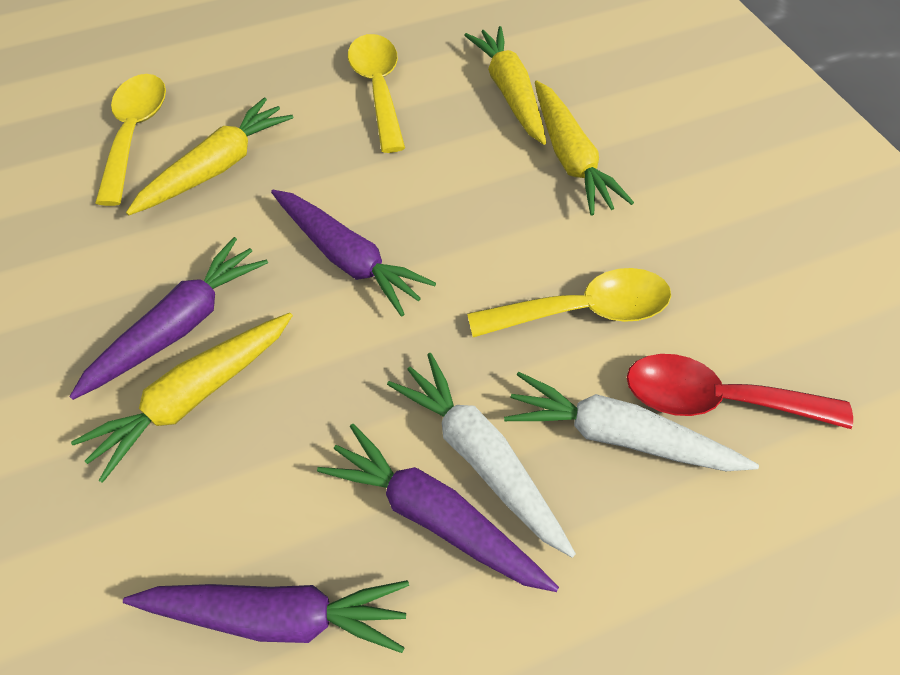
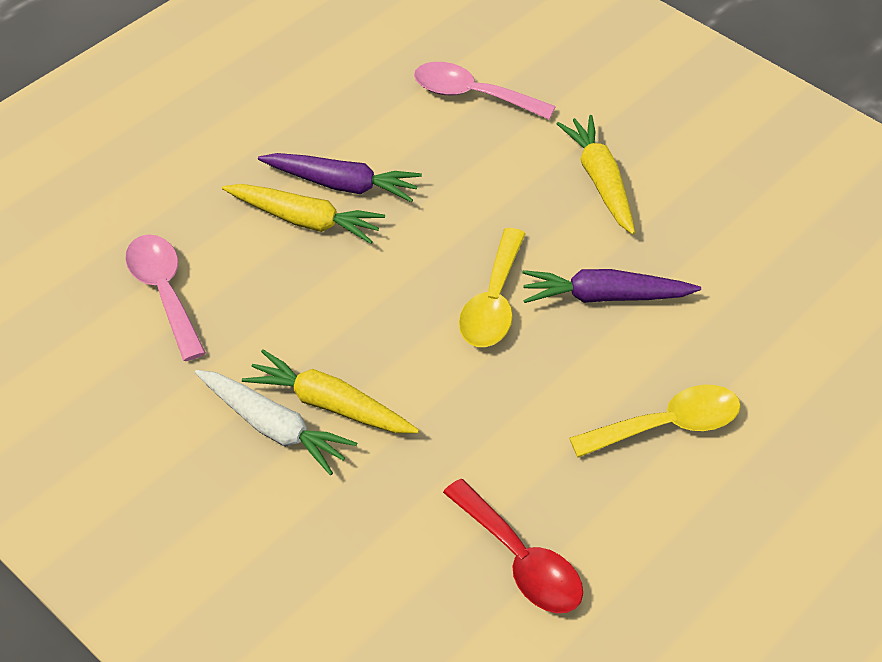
pink spoon: none = 0 -> [125,234,206,361] [414,62,556,119] = 2
purple carrot: [69,237,268,400] [123,580,409,653] [271,190,436,316] [317,424,559,592] = 4 -> [258,153,422,202] [522,269,701,303] = 2
white carrot: [387,353,576,558] [504,372,759,471] = 2 -> [195,370,357,475] = 1
yellow carrot: [71,313,293,483] [126,98,294,215] [464,26,546,145] [535,80,634,215] = 4 -> [222,184,385,244] [242,350,419,433] [557,115,635,234] = 3
yellow spoon: [95,74,166,206] [348,34,405,153] [467,268,671,337] = 3 -> [459,228,526,347] [569,385,741,458] = 2

